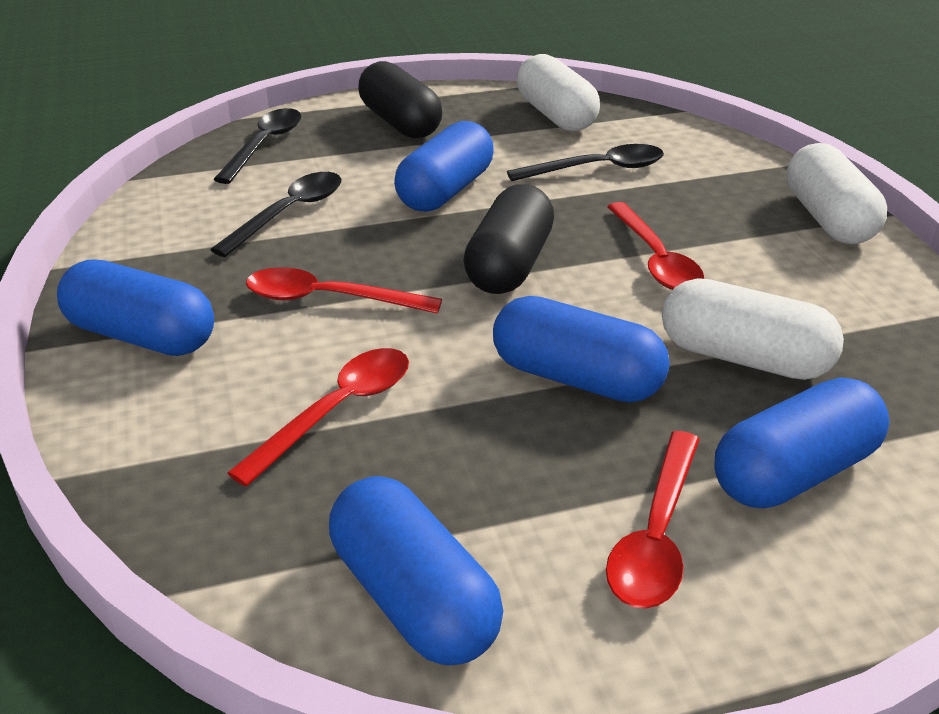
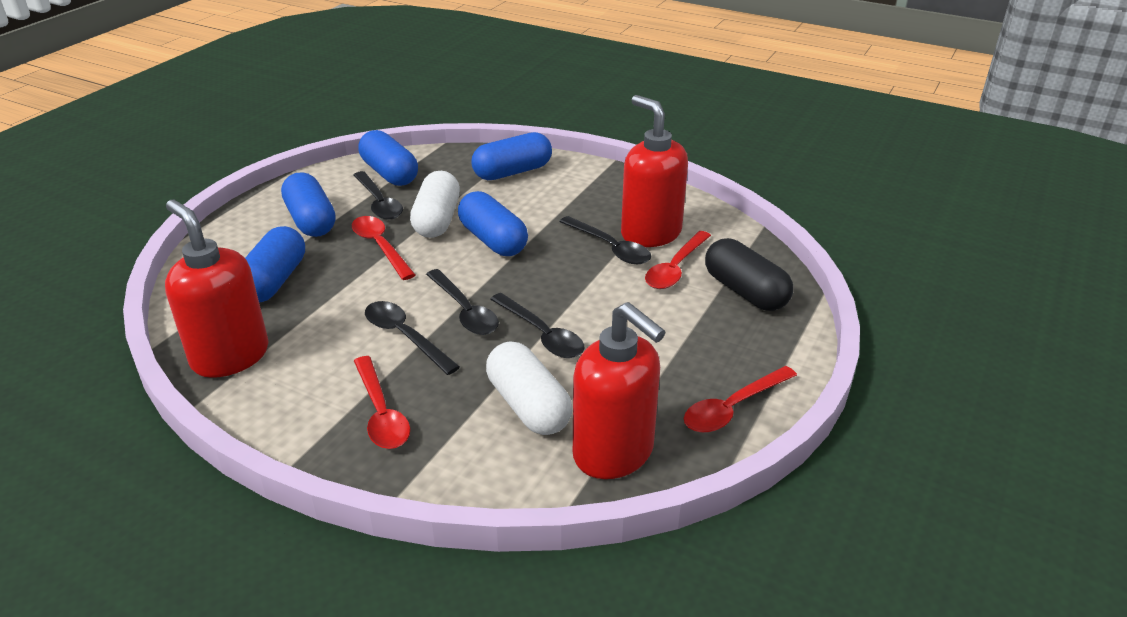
black capsule: [358,61,442,139] [463,184,554,294] = 2 -> [705,238,793,311] = 1
black spoon: [210,172,341,257] [213,108,301,184] [507,144,664,181] = 3 -> [353,171,403,220] [365,301,460,375] [426,269,499,335] [490,293,585,358] [559,216,651,264] = 5
red soap dispenser: none = 0 -> [165,200,268,378] [573,302,665,479] [621,95,688,247] = 3
white capsule: [517,54,600,131] [662,278,844,380] [786,143,887,244] = 3 -> [410,171,460,238] [486,341,573,435] = 2

